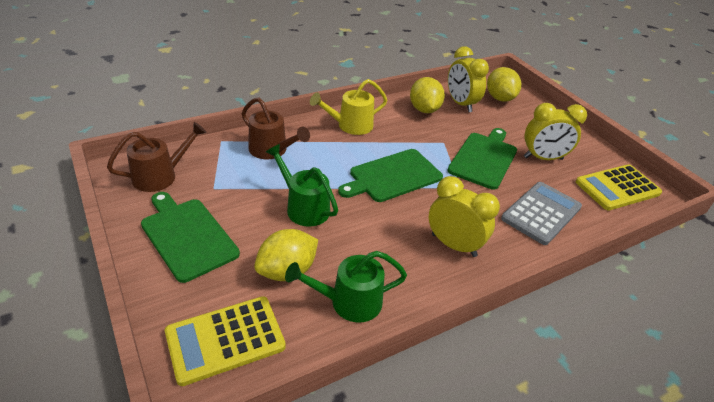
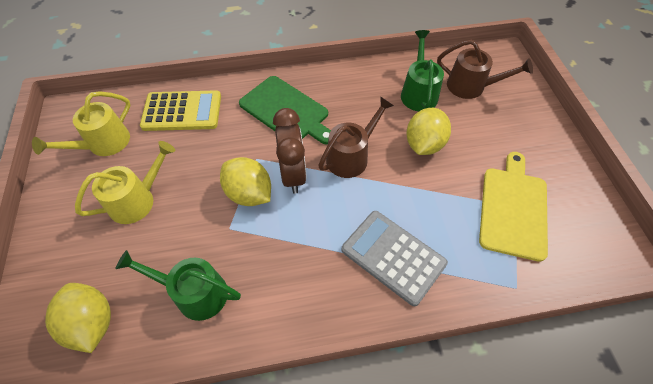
brown clock: none = 0 -> [273,108,307,194] = 1
green cutting board: [141,192,240,283] [338,149,443,202] [447,128,517,190] = 3 -> [239,76,331,145] = 1
yellow calculator: [165,296,286,386] [575,164,662,211] = 2 -> [140,90,221,131] = 1
yellow clock: [429,176,500,257] [448,46,489,112] [524,103,587,160] = 3 -> none = 0
yellow cutting board: none = 0 -> [479,152,548,262] = 1
yellow watering can: [310,79,387,135] = 1 -> [32,91,131,156] [75,141,175,224] = 2

